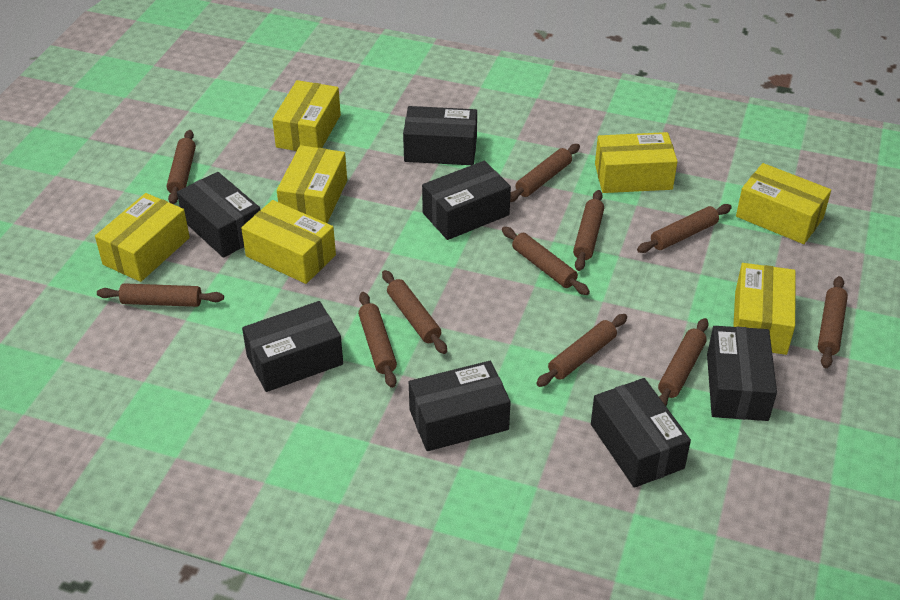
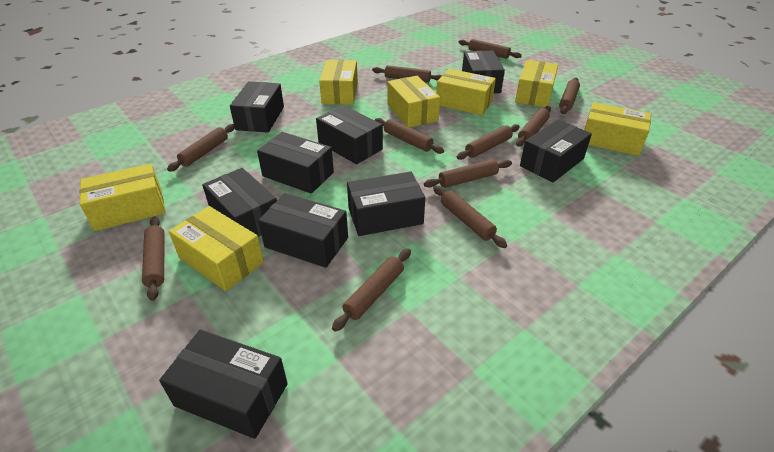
black box: [177,172,260,258] [242,301,343,392] [403,106,477,165] [409,361,511,451] [422,161,511,240] [591,378,691,488] [707,326,777,421] = 7 -> [159,329,288,439] [202,168,277,237] [230,81,284,132] [257,132,334,194] [258,193,348,268] [316,105,383,164] [347,171,425,236] [462,51,505,93] [520,120,592,182] = 9

